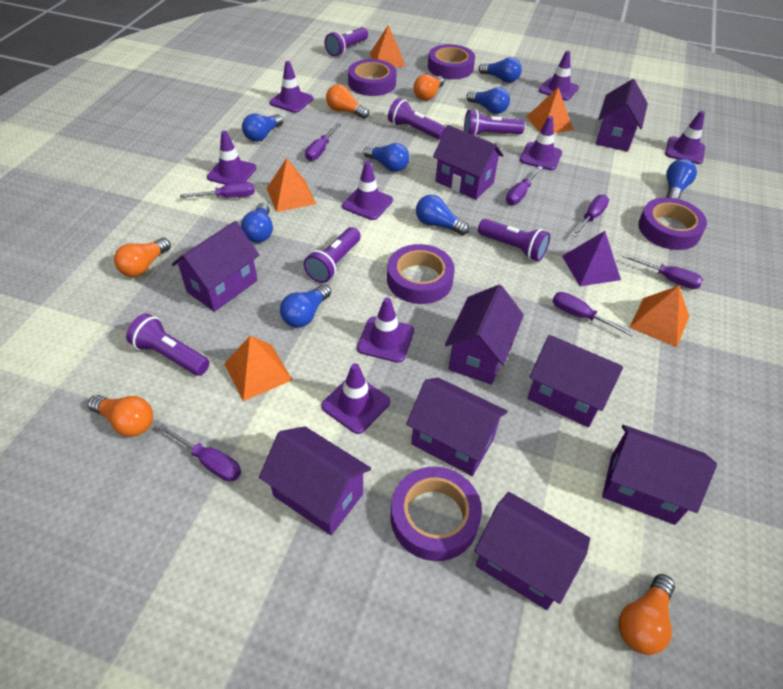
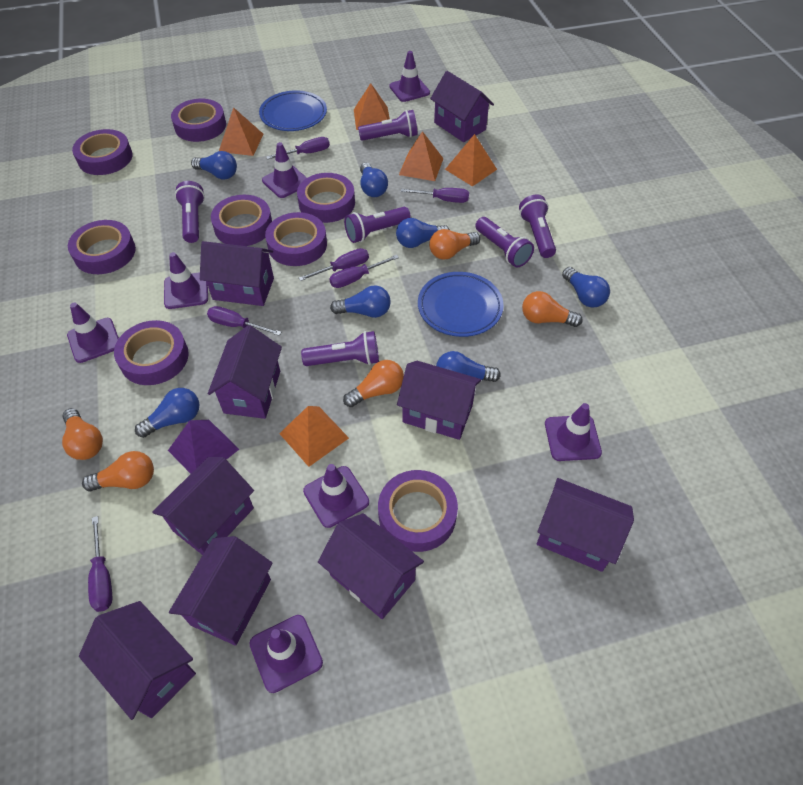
blue light bulb: [241,203,273,243] [242,114,283,142] [280,284,331,328] [363,143,409,172] [416,195,470,235] [467,87,510,114] [478,57,522,83] [666,159,697,199] = 8 -> [135,388,200,438] [191,151,237,179] [330,285,391,318] [360,163,388,197] [396,218,450,248] [436,351,501,382] [562,267,610,308] = 7
blue plate: none = 0 -> [259,91,327,131] [418,272,504,337] = 2
purple screwdriver: [158,424,241,482] [180,182,255,198] [305,123,341,161] [506,166,543,205] [553,292,634,336] [572,194,609,237] [622,253,703,289] = 7 -> [88,516,112,612] [207,306,281,336] [267,137,330,159] [299,248,369,281] [329,255,399,288] [400,188,469,203] = 6
purple tape: [348,59,396,96] [387,244,455,304] [391,467,482,561] [428,44,475,79] [638,197,707,250] = 5 -> [68,220,136,274] [72,129,133,175] [114,320,189,385] [171,99,226,142] [211,195,272,246] [265,212,327,266] [297,173,355,223] [378,470,458,552] = 8
purple traffic cone: [207,131,256,185] [270,61,313,113] [321,363,390,434] [342,161,393,220] [357,297,414,363] [520,116,562,170] [539,51,579,101] [665,111,705,164] = 8 -> [67,302,119,363] [164,252,208,309] [249,615,323,693] [262,142,307,198] [303,464,369,528] [389,51,430,102] [545,403,602,461] = 7

